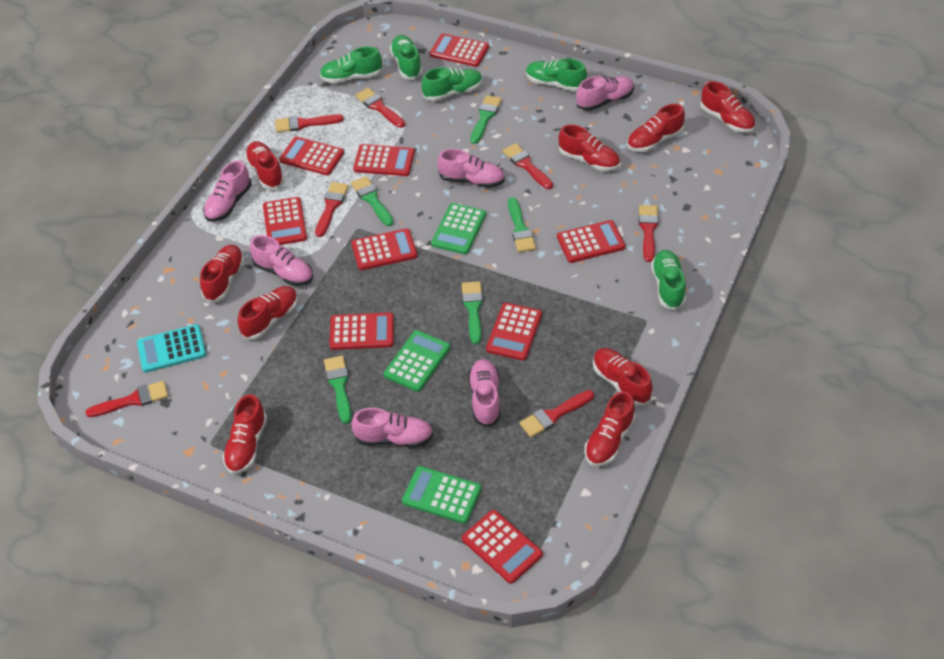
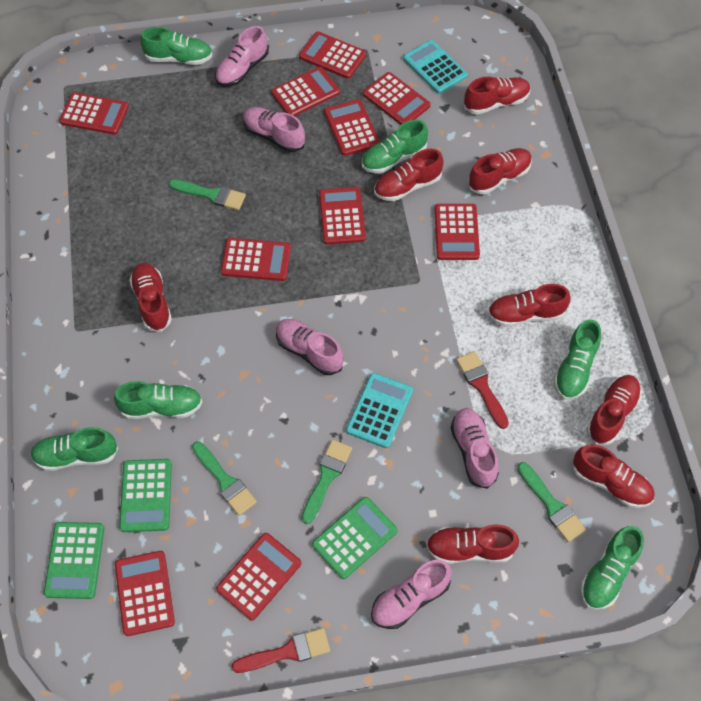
green brush: [324,356,351,424] [351,176,394,226] [462,281,483,344] [470,95,502,144] [508,197,536,252] = 5 -> [169,179,246,210] [192,442,257,516] [302,439,352,524] [517,462,586,542] = 4
green shoe: [320,46,383,83] [390,35,422,80] [421,67,482,101] [526,58,587,92] [651,250,686,310] = 5 -> [30,427,119,471] [114,381,202,419] [140,27,212,65] [362,120,428,173] [554,319,601,400] [581,526,644,610] = 6
pink shoe: [203,160,252,222] [250,235,313,286] [351,408,433,448] [437,149,505,188] [468,359,501,427] [576,76,634,111] = 6 -> [215,26,269,87] [243,107,305,152] [276,319,344,375] [371,560,452,629] [451,408,499,489] = 5
red brush: [85,381,168,417] [275,114,344,133] [315,182,349,237] [355,88,405,128] [502,143,553,189] [519,390,594,437] [639,205,659,262] = 7 -> [232,628,330,673] [456,351,509,429] = 2
red calculator: [263,197,307,245] [279,137,344,175] [329,312,394,350] [351,228,417,270] [353,144,415,176] [430,33,489,67] [462,510,543,584] [486,303,542,361] [557,220,625,263] = 9 -> [59,92,129,135] [115,551,175,636] [216,533,301,620] [221,238,291,281] [271,67,340,116] [299,31,366,79] [319,187,366,244] [324,99,380,156] [363,72,431,125] [434,204,480,260] = 10
red shoe: [200,245,244,303] [222,394,267,474] [238,286,298,340] [245,141,285,189] [558,124,620,171] [585,391,636,467] [593,348,653,406] [627,104,685,152] [700,81,755,133] = 9 -> [129,263,172,332] [374,149,444,201] [426,524,519,564] [464,77,530,115] [468,148,532,194] [488,284,570,327] [573,444,655,508] [587,375,641,445] = 8
turquoise calculator: [137,324,206,373] = 1 -> [346,373,413,448] [403,40,468,94] = 2

